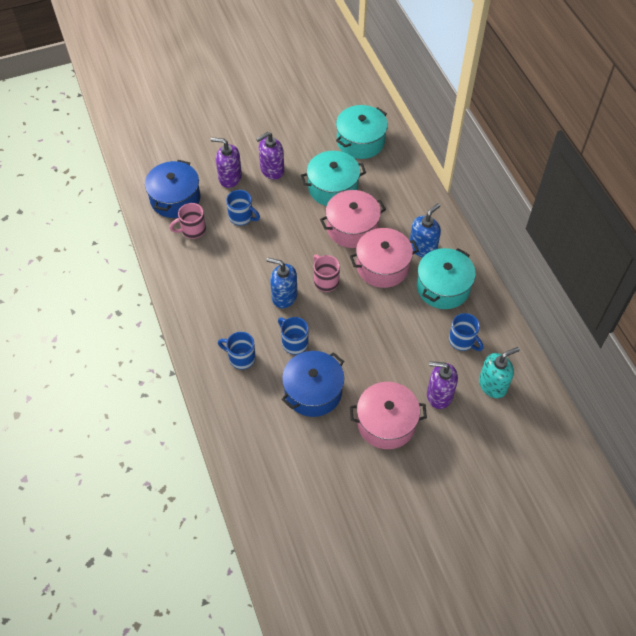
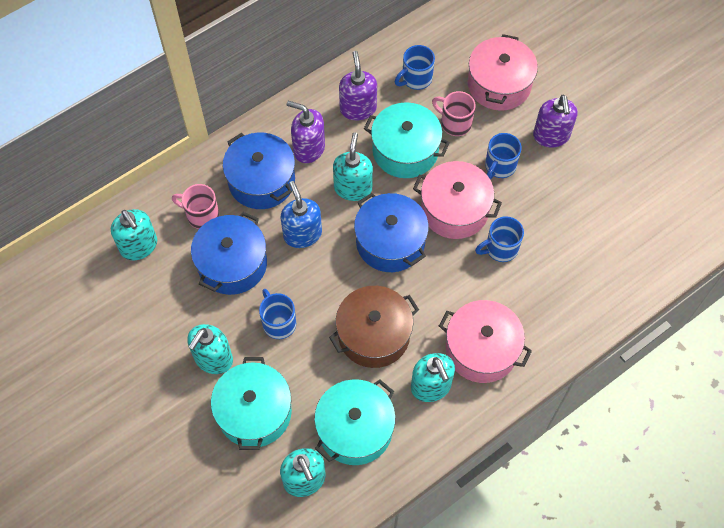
blue pot: [145,160,200,218] [282,351,344,417] = 2 -> [191,212,267,295] [223,133,295,209] [354,193,429,272] = 3
blue soap dispenser: [267,258,297,308] [410,203,441,258] = 2 -> [281,181,322,248] = 1
brown pot: none = 0 -> [329,286,419,368] = 1
turquoise soap dispenser: [479,347,520,398] = 1 -> [111,209,157,260] [187,324,233,374] [280,448,326,497] [333,132,373,201] [411,353,455,402] = 5

